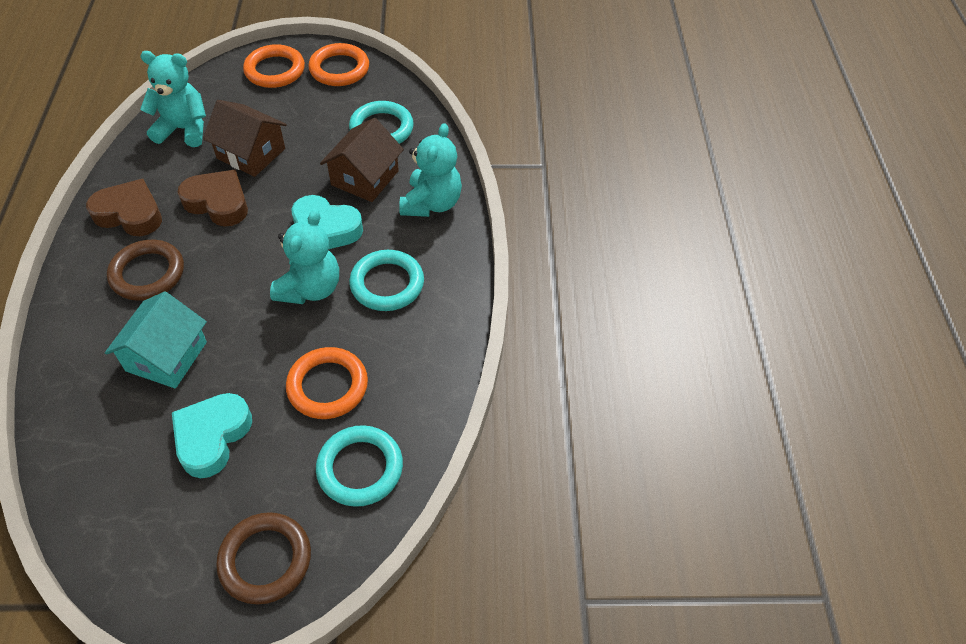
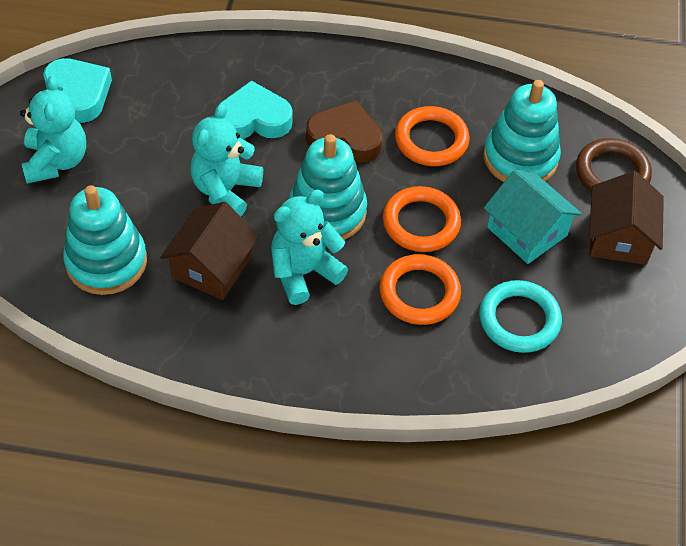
brown heart: [86,179,162,236] [177,169,248,227] = 2 -> [306,101,383,163] = 1
brown ring: [107,240,184,301] [216,512,311,605] = 2 -> [576,138,652,192] = 1
turquoise ring: [316,425,403,507] [349,101,414,144] [349,250,424,311] = 3 -> [479,280,562,353] = 1
turquoise stacking toy: none = 0 -> [63,185,147,295] [289,134,367,240] [483,80,561,182] = 3

